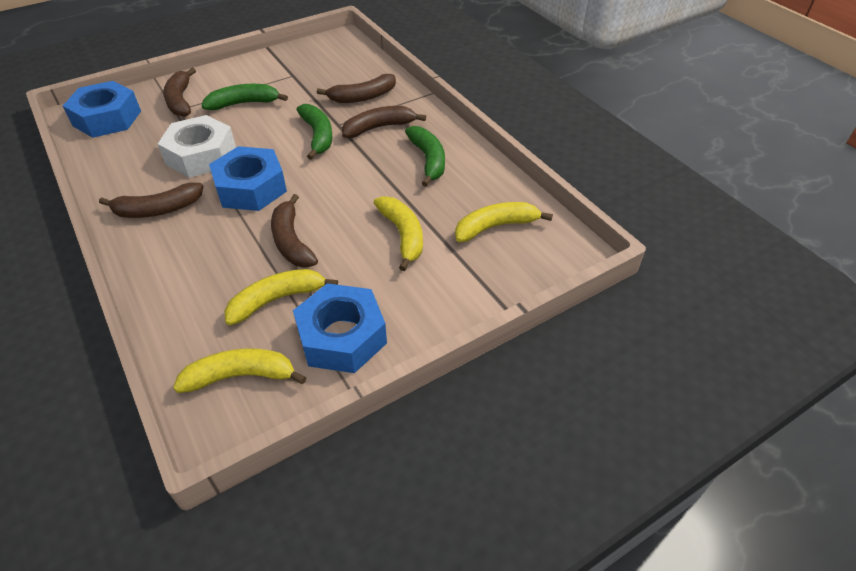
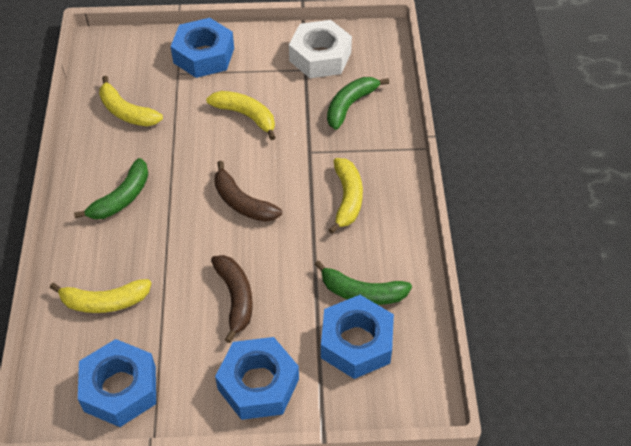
blue nut: [63,81,141,138] [209,146,287,211] [293,283,387,373] = 3 -> [78,339,156,427] [171,18,234,78] [215,337,299,420] [321,295,394,379] = 4
brown banana: [99,183,203,218] [163,68,196,117] [271,194,318,268] [317,74,396,103] [342,106,426,138] = 5 -> [211,255,253,343] [215,161,282,222] = 2

